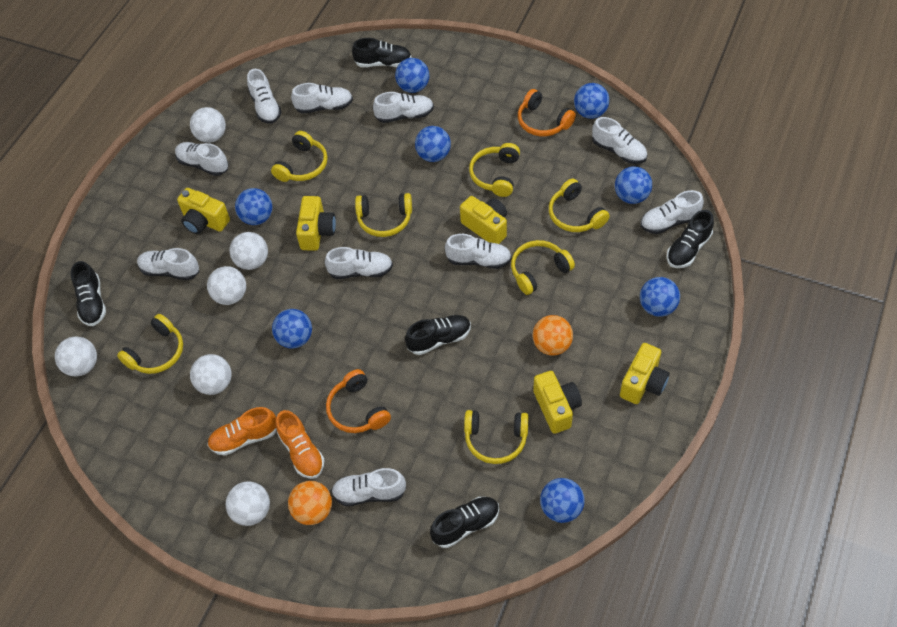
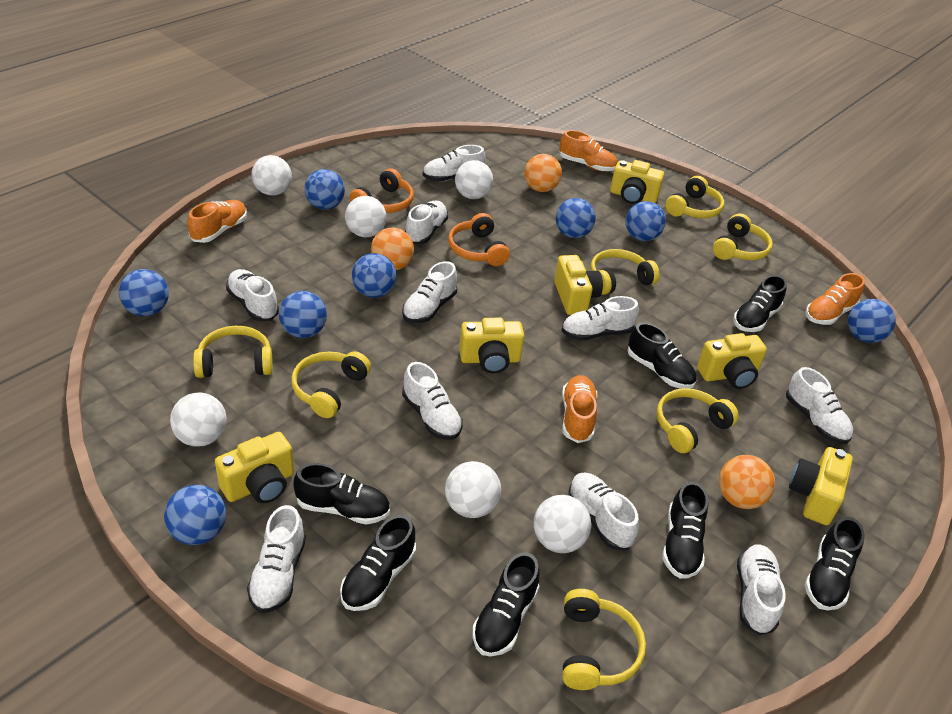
black shoe: [71,261,106,326] [352,38,412,67] [405,315,471,355] [430,497,499,548] [667,210,714,268] = 5 -> [293,463,390,524] [340,515,416,611] [472,552,540,657] [628,322,696,389] [662,482,708,579] [733,275,787,332] [805,517,865,611] = 7
orange ball: [288,481,332,525] [533,315,573,356] = 2 -> [371,228,414,270] [524,154,562,192] [719,455,775,509] = 3
orange shoe: [207,407,277,456] [276,410,325,479] = 2 -> [187,200,247,243] [559,130,617,171] [562,375,597,443] [806,273,865,325] = 4
yellow camera: [177,188,230,234] [296,196,336,251] [460,196,507,244] [533,371,582,434] [620,343,670,404] = 5 -> [215,432,294,503] [459,318,524,374] [554,255,603,315] [610,160,664,204] [697,333,767,389] [789,447,853,525] = 6

